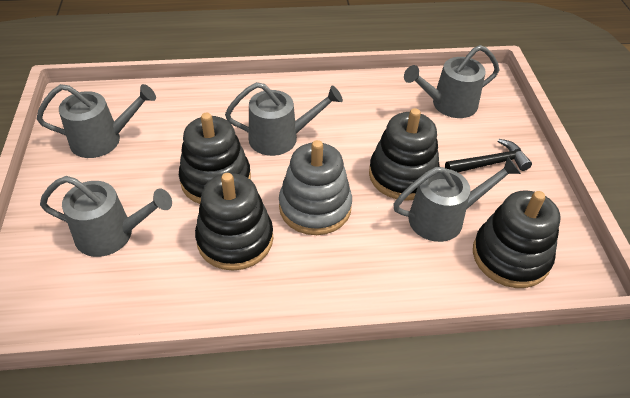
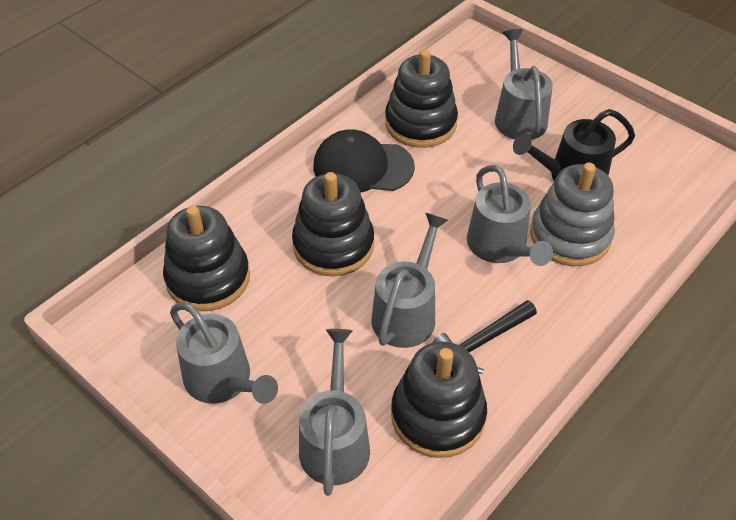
black cap: none = 0 -> [314,129,415,193] = 1
black watering can: none = 0 -> [513,109,635,182] = 1

